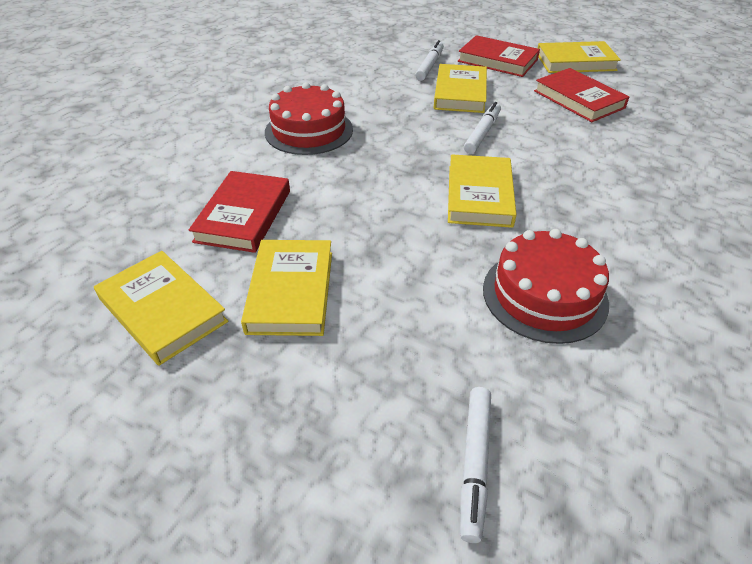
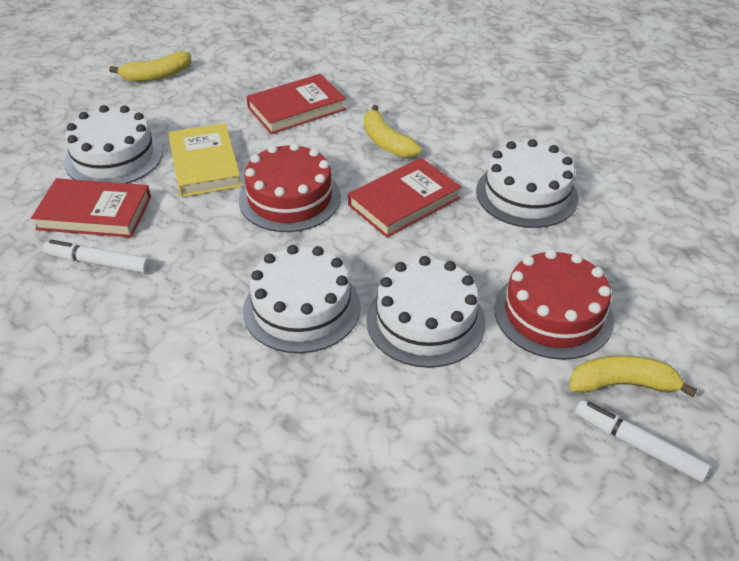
white cake: none = 0 -> [64,105,163,183] [243,245,361,353] [366,256,486,368] [476,139,578,228] = 4
white marker: [415,40,444,81] [460,387,491,543] [464,102,501,154] = 3 -> [43,240,150,273] [575,400,711,482] = 2
yellow banana: none = 0 -> [109,51,191,82] [364,105,421,158] [569,355,697,397] = 3
yellow book: [94,251,228,366] [241,240,332,336] [434,64,487,113] [448,154,517,228] [537,41,621,73] = 5 -> [168,123,242,197] = 1

